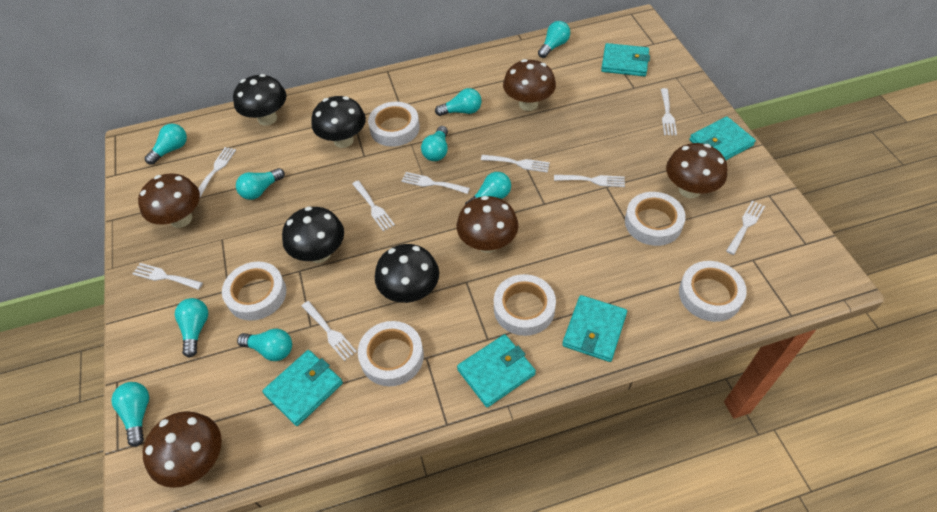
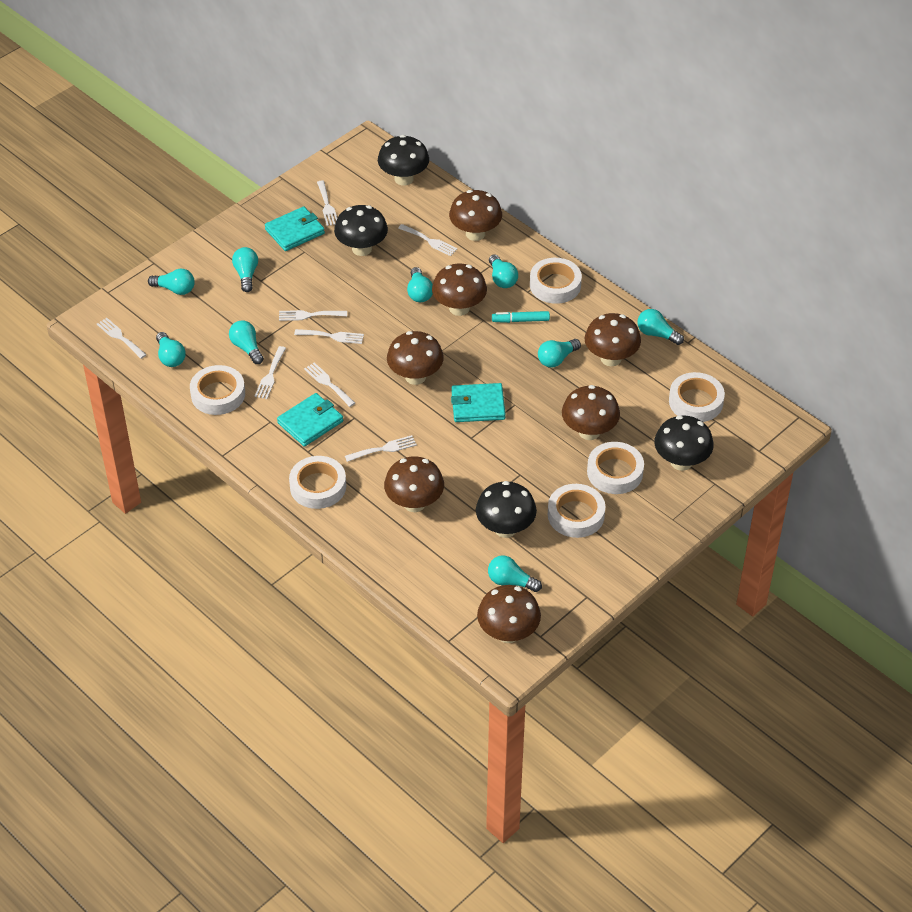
brown mushroom: [138,173,200,228] [143,411,222,488] [457,196,518,253] [503,59,556,111] [666,143,727,198] = 5 -> [384,456,444,512] [387,331,444,385] [432,263,487,316] [449,190,502,241] [477,585,541,643] [562,385,620,440] [585,313,641,366] = 7
turquoise marker: none = 0 -> [492,311,550,323] = 1
turquoise wallet: [262,350,343,426] [457,334,536,408] [562,295,627,362] [601,43,650,76] [689,117,756,160] = 5 -> [265,206,325,251] [277,393,343,447] [451,383,506,422] = 3
white fork: [132,263,203,290] [198,147,236,197] [302,301,357,361] [352,180,395,231] [401,172,470,194] [481,155,550,173] [554,175,625,187] [661,88,677,136] [726,201,765,255] = 9 -> [97,318,147,359] [255,346,286,399] [279,310,347,321] [294,329,364,344] [304,362,355,407] [317,180,337,226] [345,435,417,462] [398,224,458,256] = 8

